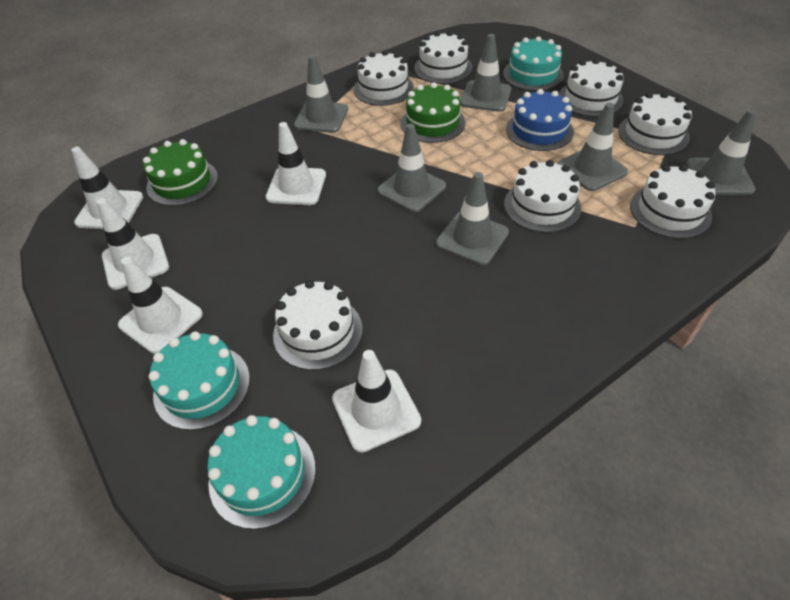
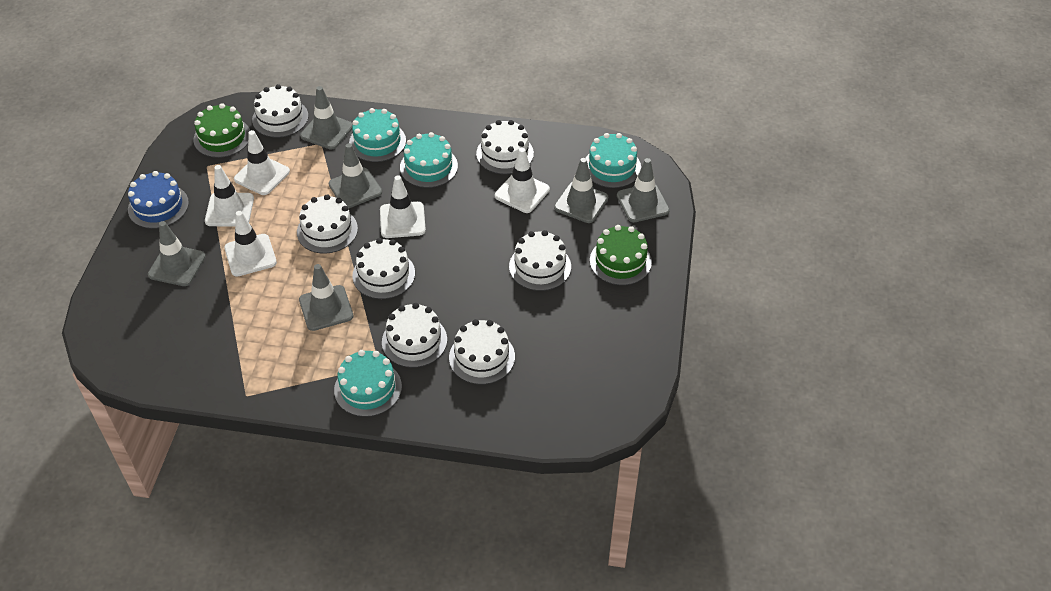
turquoise cake: [148,331,250,430] [207,415,316,529] [503,36,564,91] = 3 -> [334,350,402,417] [349,108,406,162] [400,132,458,188] [586,133,641,188] = 4

